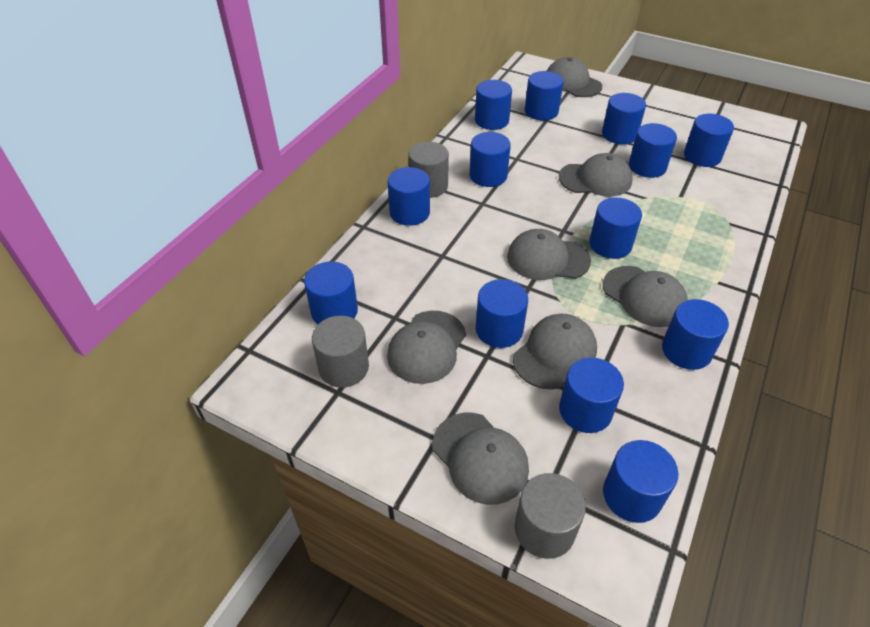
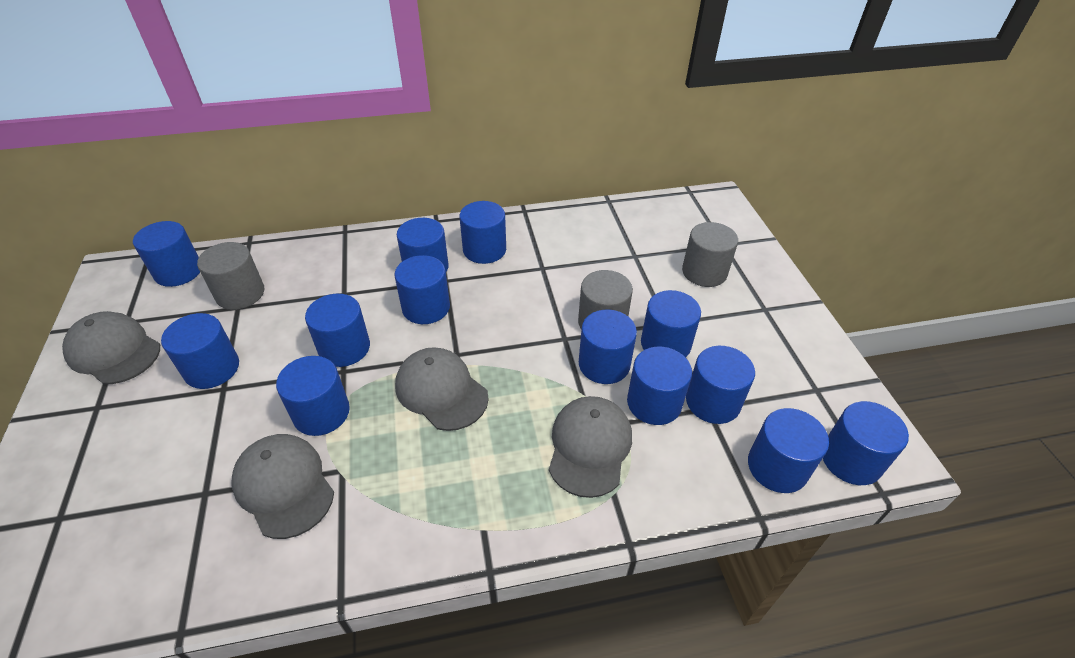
grey cap: [387,311,466,384] [432,413,529,505] [507,229,591,280] [513,314,597,389] [547,57,602,97] [559,153,633,196] [603,266,688,327] = 7 -> [62,311,160,384] [231,434,334,539] [395,347,489,431] [549,396,632,498] = 4

